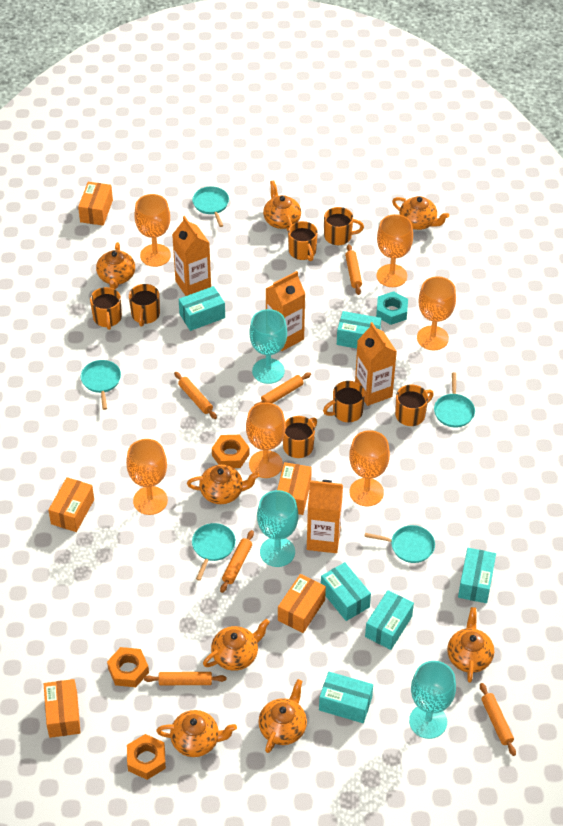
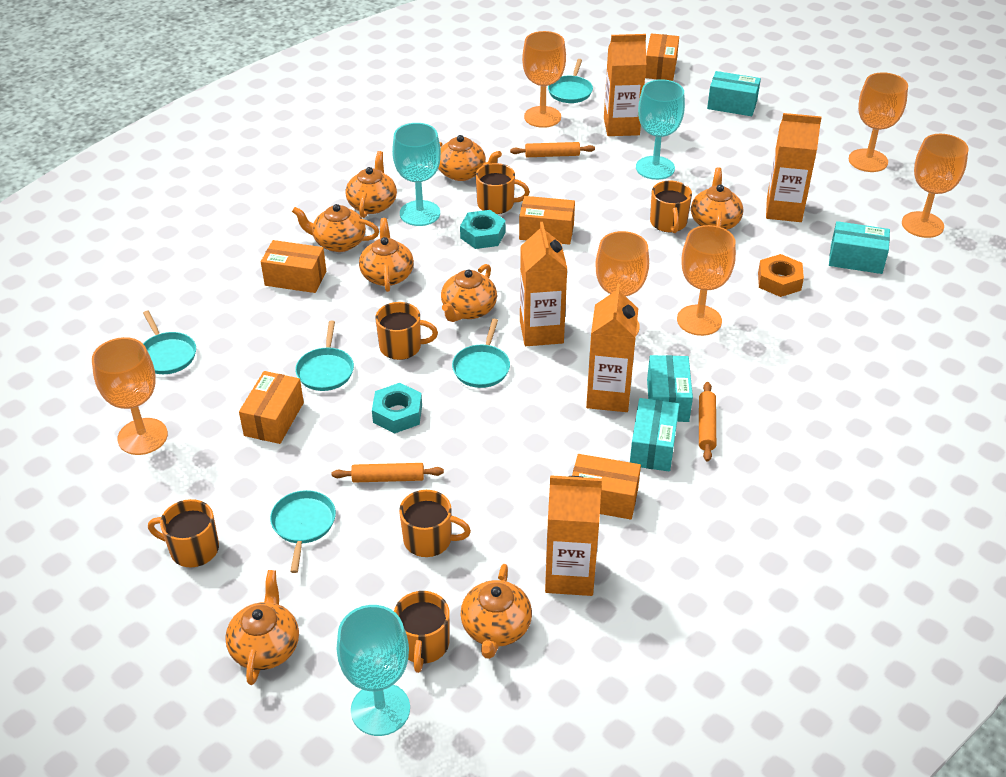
orange carton: [172,216,211,296] [266,271,305,351] [307,480,343,553] [355,322,397,406] = 4 -> [520,222,567,346] [545,475,602,596] [586,284,638,412] [604,34,646,136] [766,113,822,222] = 5
orange mug: [90,287,122,330] [129,284,160,326] [283,416,317,458] [288,221,318,261] [323,381,365,422] [324,207,364,245] [395,385,434,426] = 7 -> [148,499,219,567] [375,302,438,360] [394,591,450,673] [399,490,471,557] [476,163,530,214] [650,181,692,233] = 6
orange nut: [107,647,149,687] [127,734,166,780] [212,435,250,468] = 3 -> [758,254,804,297] = 1
orange rolling pin: [144,672,227,685] [174,372,217,419] [220,530,254,593] [254,372,311,406] [345,244,362,295] [480,683,516,756] = 6 -> [332,463,444,483] [510,142,595,157] [699,382,716,462] = 3
turquoise box: [179,286,225,331] [319,672,373,723] [321,562,371,621] [337,311,381,349] [365,590,414,650] [458,548,496,603] = 6 -> [630,398,679,472] [647,355,693,422] [707,71,761,116] [829,221,890,274] = 4
turquoise nut: [376,291,408,325] = 1 -> [372,383,422,433] [460,210,506,249] = 2

